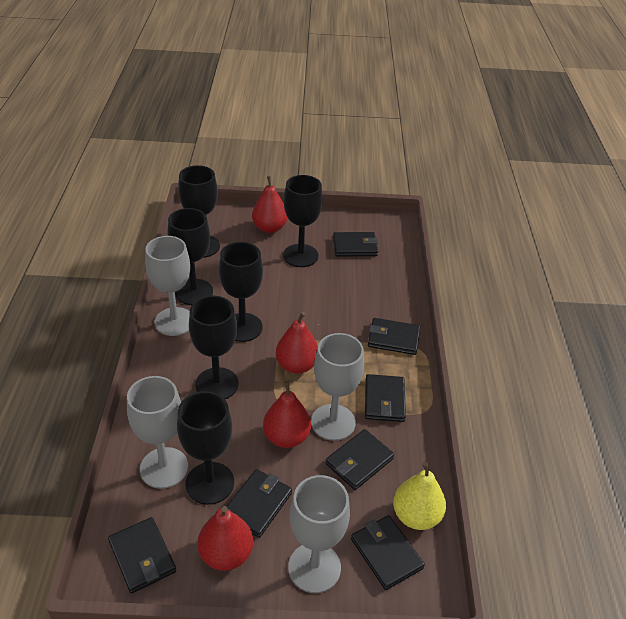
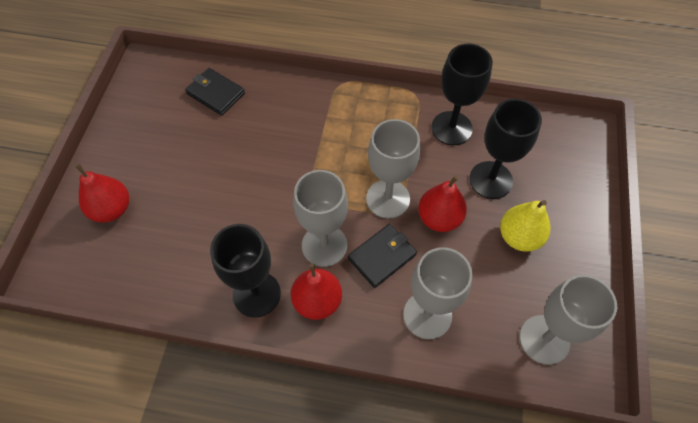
black goblet: [168,208,213,305] [177,391,234,505] [178,165,220,258] [189,296,239,399] [219,242,263,342] [283,175,323,267] = 6 -> [210,224,281,318] [431,44,493,145] [469,99,542,199] = 3
black wallet: [108,517,176,594] [226,469,292,538] [325,429,394,490] [333,232,378,256] [351,515,425,590] [365,374,406,422] [368,318,420,355] = 7 -> [185,68,245,116] [348,224,417,288] = 2
red pear: [197,506,253,571] [252,176,288,233] [263,381,311,448] [276,312,318,374] = 4 -> [75,164,129,223] [291,263,342,320] [418,175,467,232] = 3

